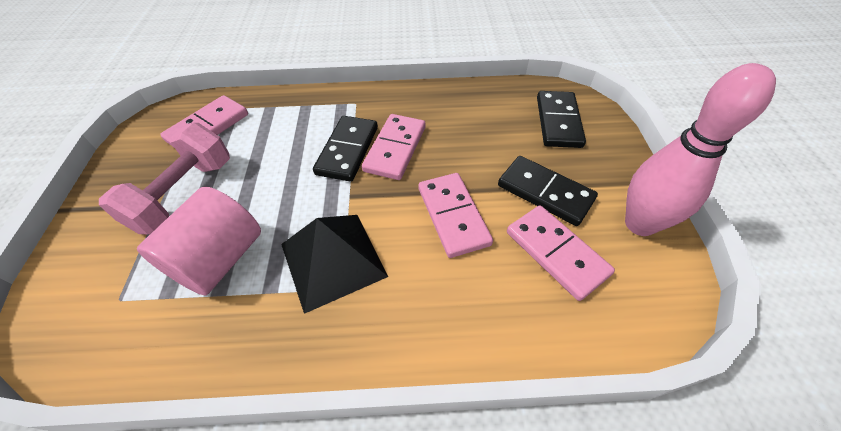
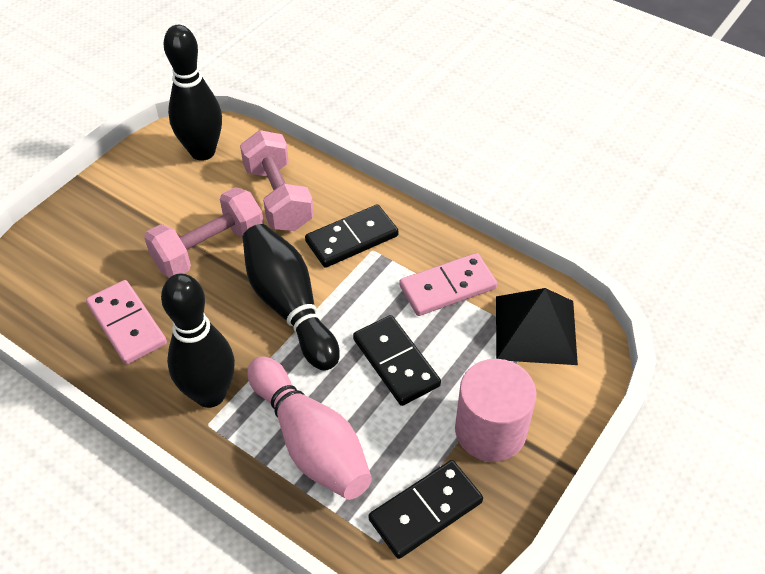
black bowling pin: none = 0 -> [161,274,235,408] [164,25,222,161] [242,224,340,371] = 3
pink domino: [160,95,248,147] [362,114,426,180] [418,173,493,258] [507,205,615,301] = 4 -> [86,280,167,365] [399,253,497,316] = 2
pink dumbbell: [99,123,230,234] = 1 -> [144,187,264,278] [240,130,314,231] = 2

